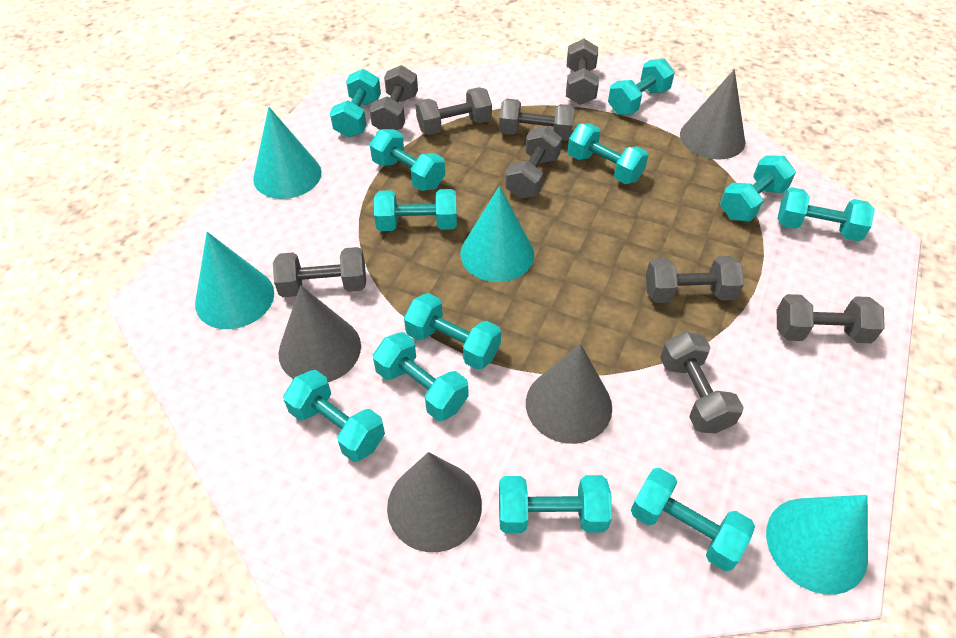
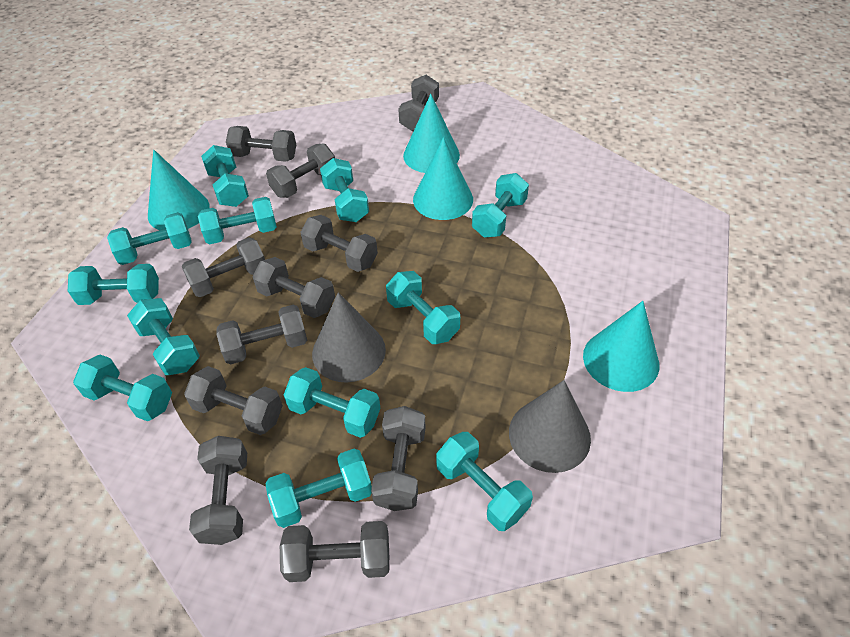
grey cone: [278,285,361,382] [387,452,482,552] [526,344,612,444] [680,69,745,160] = 4 -> [312,292,386,382] [509,380,591,473] = 2
grey dumbbell: [273,247,366,297] [370,65,418,130] [415,87,492,135] [499,99,575,141] [505,126,562,199] [566,39,599,105] [646,256,744,303] [660,331,744,433] [777,294,885,343] = 9 -> [182,237,265,297] [184,366,283,435] [189,436,247,545] [216,304,307,365] [226,126,296,162] [253,257,335,318] [266,144,335,198] [280,521,389,582] [300,215,378,272] [371,406,425,511] [398,75,439,131] = 11

